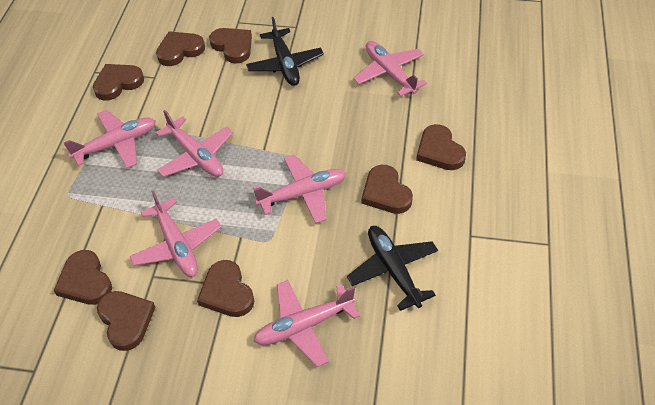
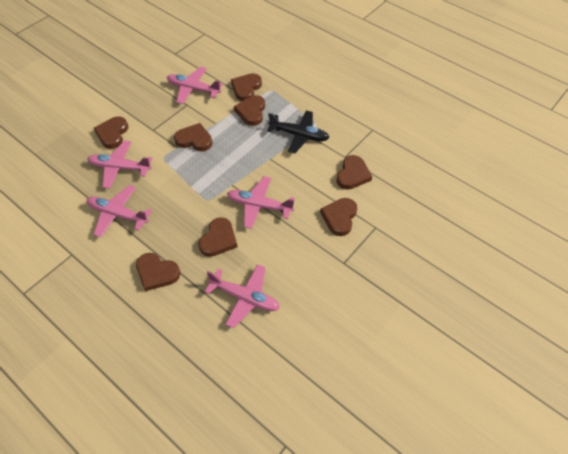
black plane: [246,17,324,86] [347,226,438,311] = 2 -> [267,111,330,153] = 1
pink plane: [64,110,156,168] [129,190,221,277] [156,110,233,177] [253,155,346,223] [254,280,360,367] [353,41,427,96] = 6 -> [87,141,152,188] [87,185,152,237] [167,67,223,104] [205,264,280,328] [227,176,295,229] = 5

